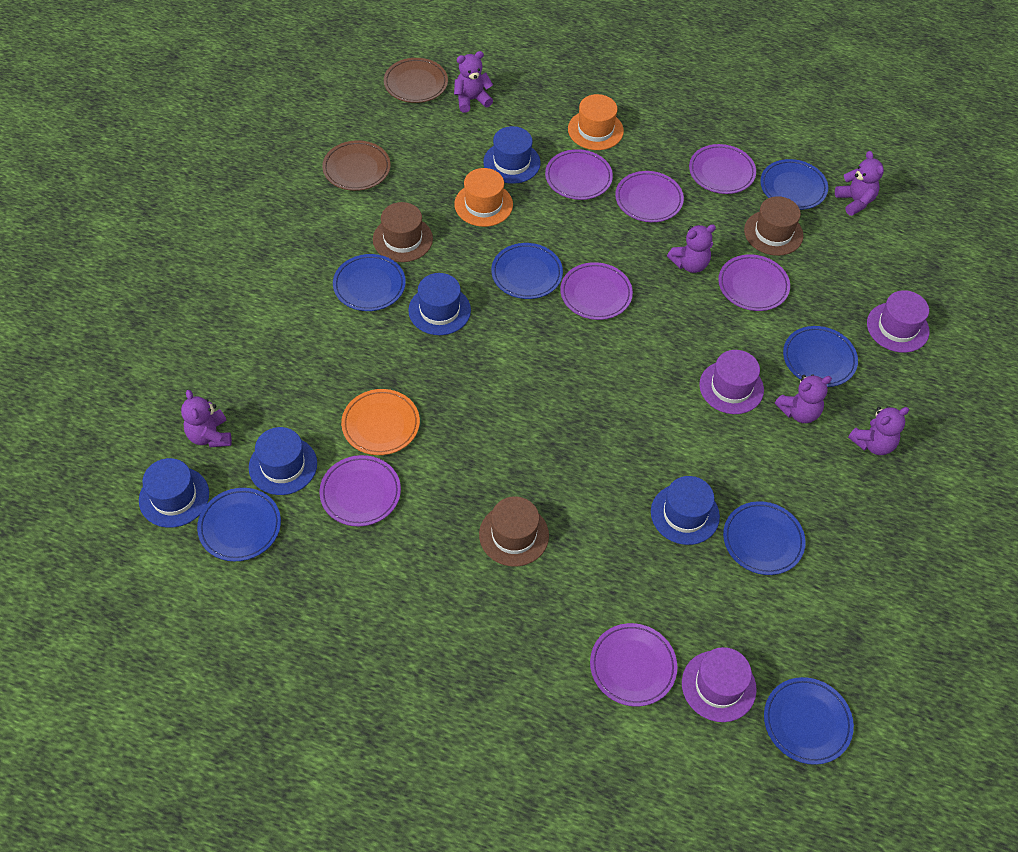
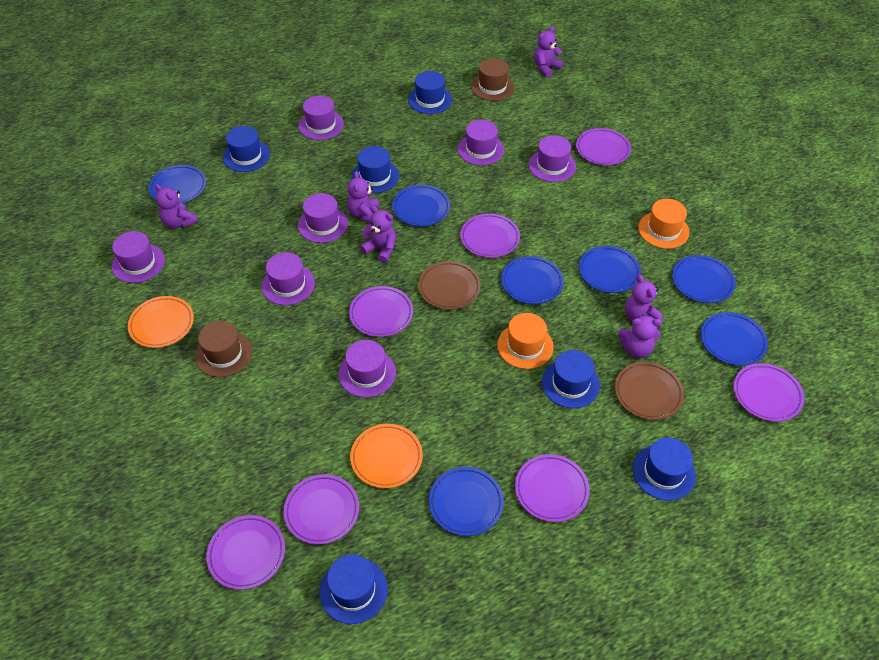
blue hat: [139,458,209,528] [249,427,317,495] [408,273,471,335] [483,126,541,184] [651,476,720,545] = 5 -> [223,126,270,172] [320,554,388,624] [351,146,399,193] [408,71,452,114] [542,350,600,408] [633,437,696,501] = 6
brown hat: [373,202,433,262] [479,496,549,567] [744,196,804,256] = 3 -> [195,321,252,377] [471,58,515,101] = 2
orange plate: [341,389,420,455] = 1 -> [128,296,194,348] [350,424,423,488] = 2
purple hat: [682,647,757,722] [699,350,764,414] [867,290,929,353] = 3 -> [112,231,165,283] [261,252,315,305] [298,96,344,140] [298,193,348,243] [338,340,396,397] [458,120,504,166] [529,135,576,182] = 7

